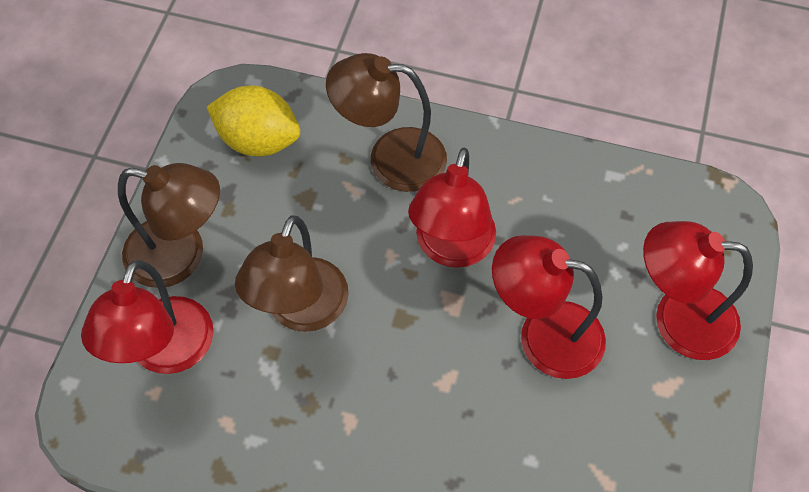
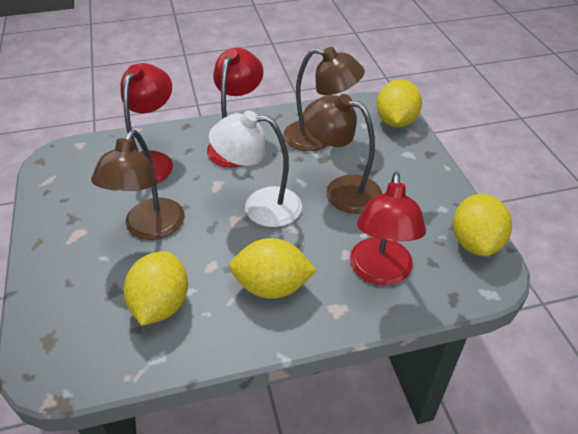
red lamp: [81,260,214,374] [408,148,496,268] [492,235,606,379] [643,221,753,360] = 4 -> [120,63,173,184] [207,48,263,167] [350,172,426,286] = 3
white lamp: none = 0 -> [209,111,302,227] = 1
yellow lemon: [207,85,300,157] = 1 -> [124,251,188,326] [229,238,317,299] [377,79,422,127] [453,194,512,256] = 4

